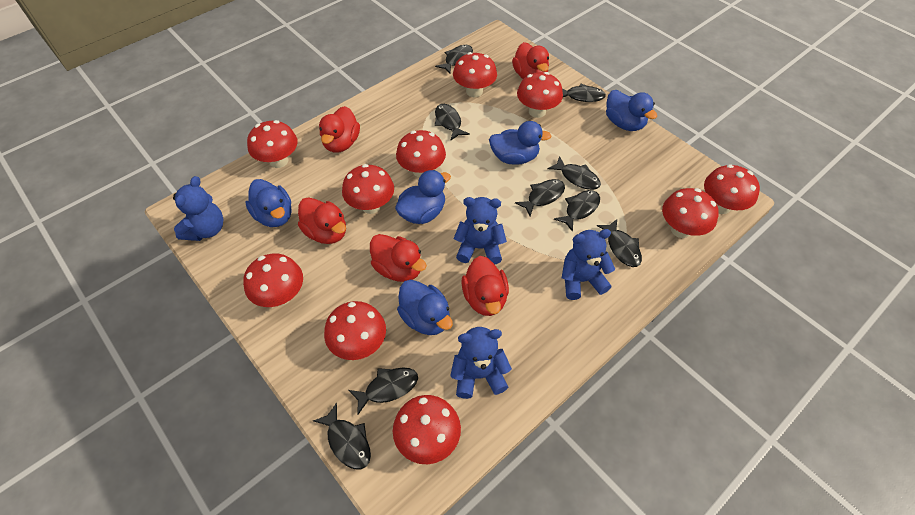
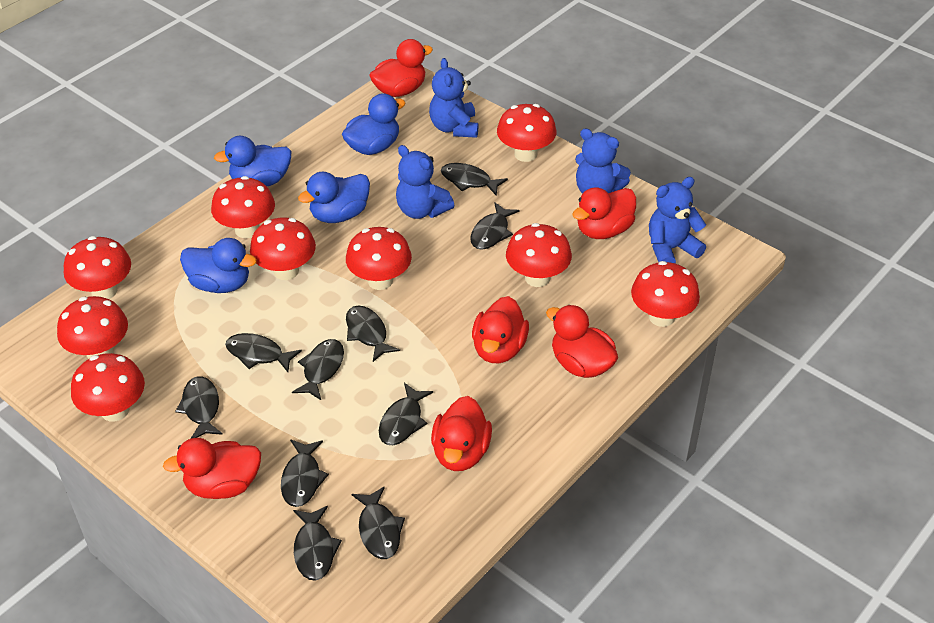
black fish: [313,402,371,469] [348,367,418,414] [435,45,473,73] [435,104,470,140] [515,179,565,217] [547,156,601,190] [554,190,600,232] [562,83,606,102] [597,219,642,267] = 9 -> [175,376,223,439] [225,333,302,372] [281,440,329,507] [292,339,344,400] [293,506,342,581] [346,305,400,362] [351,486,405,559] [379,383,433,445] [441,163,508,196] [470,202,520,250] = 10
blue duck: [245,179,292,227] [395,170,451,224] [397,280,453,335] [489,121,551,165] [606,90,657,131] = 5 -> [180,238,257,293] [214,136,291,186] [298,172,370,223] [342,93,405,155] = 4
red duck: [298,197,346,244] [319,106,360,153] [370,234,427,282] [461,256,509,316] [512,42,549,79] = 5 -> [163,438,261,499] [369,39,433,97] [431,396,492,471] [472,296,529,363] [546,305,618,378] [572,187,636,239] = 6
red mushroom: [243,253,303,307] [247,120,298,168] [324,301,386,360] [342,164,394,214] [393,395,461,464] [396,130,446,178] [453,52,497,97] [517,72,563,118] [662,188,719,238] [704,164,760,214] = 10 -> [57,296,128,359] [64,236,131,299] [71,353,145,422] [211,176,275,238] [250,218,316,280] [346,227,412,290] [497,104,557,162] [506,223,572,287] [631,261,700,327] = 9

